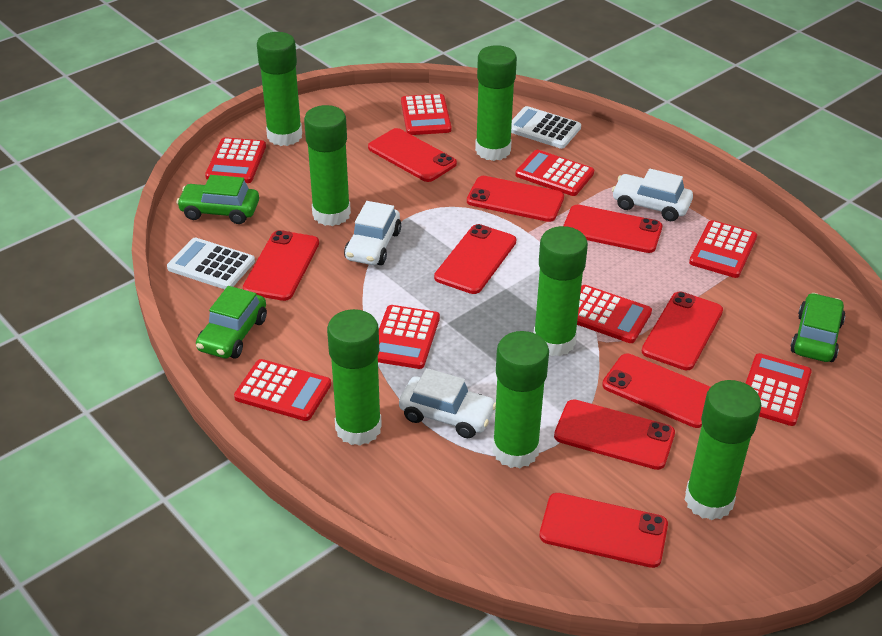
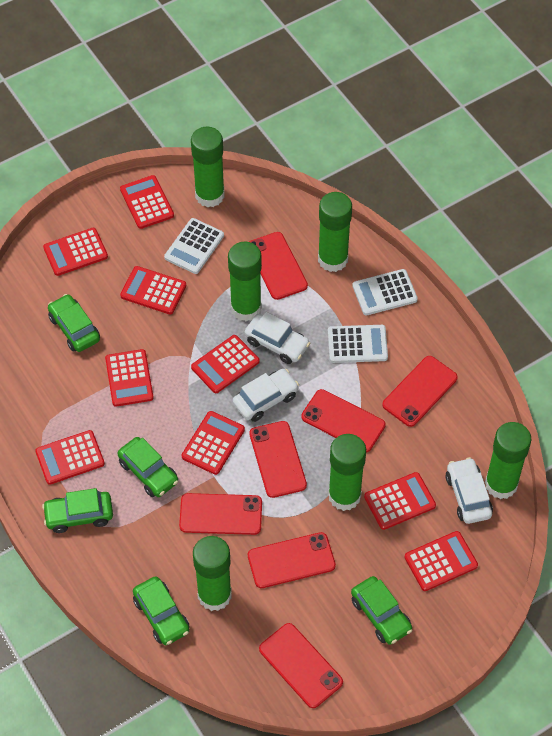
green car: [176,175,259,224] [196,286,267,359] [790,293,845,362] = 3 -> [42,488,113,533] [48,294,100,352] [118,437,178,497] [133,576,190,645] [351,576,412,645] = 5
green glue stick: [257,32,302,146] [304,105,351,226] [327,309,382,446] [475,45,517,161] [493,331,549,468] [534,226,588,356] [685,380,761,520] = 7 -> [191,127,225,207] [193,536,232,611] [228,242,262,321] [318,192,352,272] [328,434,366,511] [485,422,531,499] = 6
red calculator: [205,137,266,183] [234,359,331,421] [378,305,440,369] [401,94,452,135] [515,150,594,196] [577,285,652,343] [689,220,757,278] [745,353,812,426] = 8 -> [35,430,105,485] [43,228,108,276] [105,349,154,407] [120,175,174,229] [120,266,186,314] [182,411,245,475] [191,335,260,393] [364,472,436,530] [404,531,478,591] = 9
red phone: [243,230,319,301] [368,128,457,182] [434,224,516,294] [467,176,564,222] [539,493,668,568] [554,399,675,470] [563,204,662,253] [602,354,711,428] [642,292,723,370] = 9 -> [179,493,262,535] [248,532,336,588] [249,232,308,300] [249,421,307,498] [259,623,343,708] [301,389,386,452] [382,356,458,427] = 7
white calculator: [167,237,255,289] [511,106,581,149] = 2 -> [164,218,224,274] [328,325,388,363] [352,269,418,315] = 3

